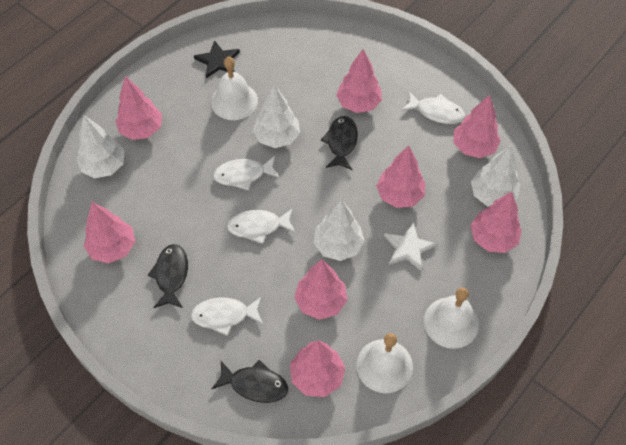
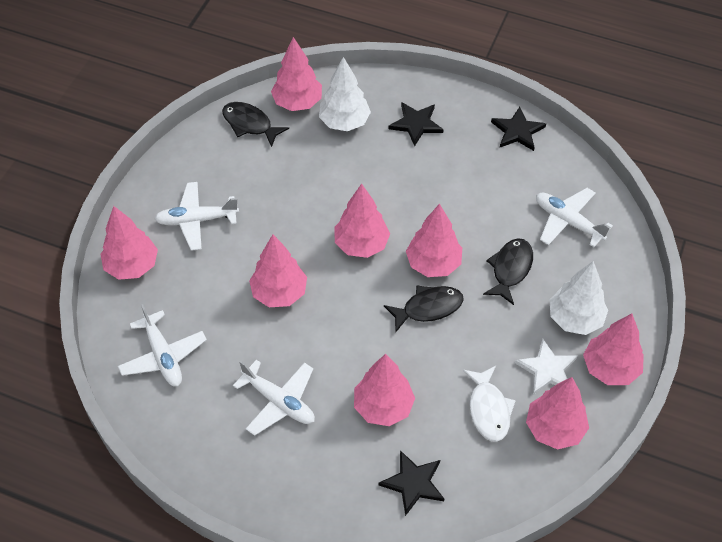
black star: [194,40,240,78] = 1 -> [378,450,444,516] [389,102,444,146] [491,107,546,151] = 3
white bell: [211,57,258,120] [356,333,413,393] [424,288,479,349] = 3 -> none = 0
white fish: [191,297,263,336] [213,156,280,190] [227,208,296,244] [401,92,465,124] = 4 -> [463,366,516,442] = 1
white plane: none = 0 -> [118,304,207,387] [154,182,239,251] [233,360,315,436] [536,188,613,247] = 4
white tree: [76,115,125,178] [253,85,300,148] [314,199,365,261] [471,145,520,207] = 4 -> [319,57,371,131] [550,261,608,335] = 2

